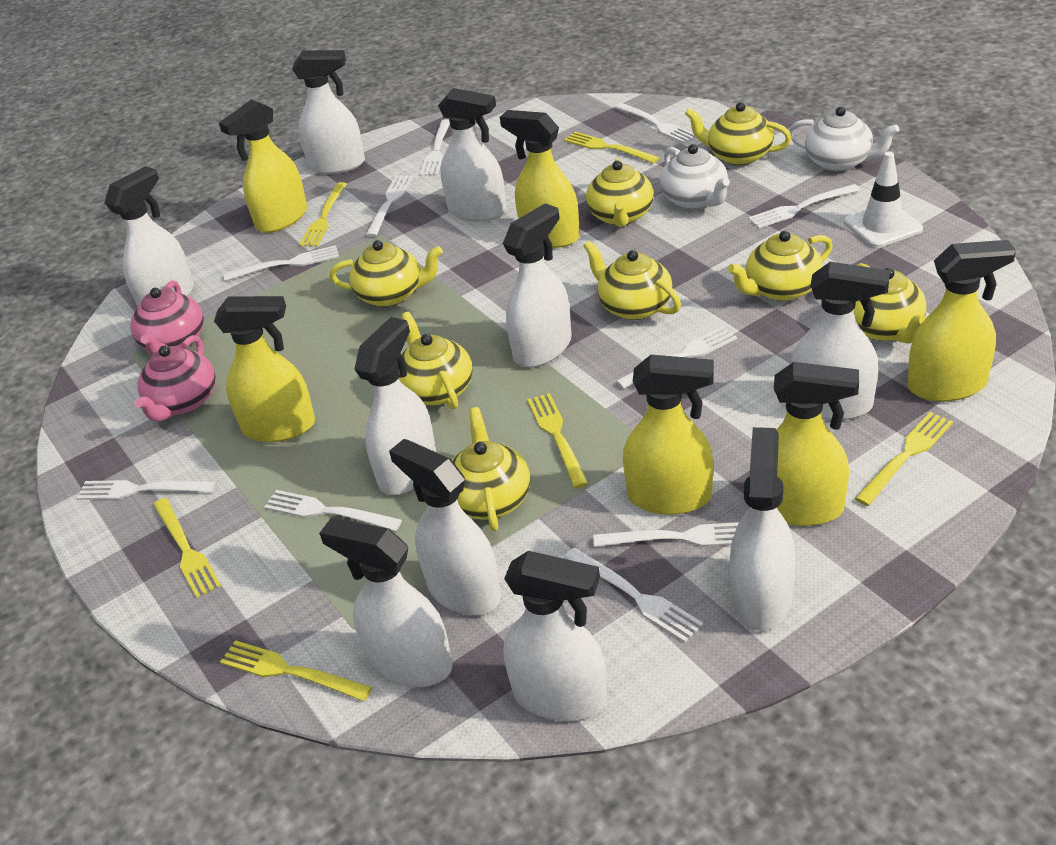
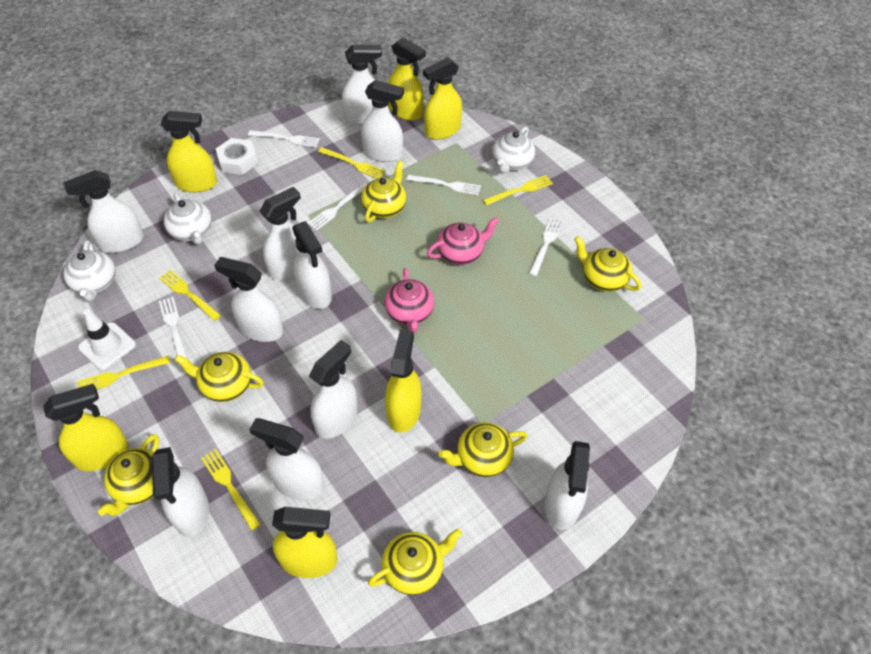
white fork: [77,480,216,500] [224,245,339,281] [264,490,402,531] [366,175,413,237] [419,119,450,176] [564,548,703,642] [593,522,739,547] [615,103,695,144] [616,326,737,389] [748,184,860,229] = 10 -> [159,297,187,366] [248,130,320,147] [307,183,367,231] [406,175,481,196] [529,218,563,277] = 5
white nut: none = 0 -> [216,138,258,175] = 1
white teapot: [660,144,730,209] [789,107,900,171] = 2 -> [64,240,116,302] [164,193,212,245] [492,126,535,173] = 3
yellow fork: [153,498,221,598] [220,640,372,701] [299,182,347,247] [527,393,589,488] [564,132,659,164] [855,412,953,506] = 6 -> [77,356,170,389] [159,270,221,321] [201,449,261,531] [318,147,386,179] [483,175,553,205] = 5
yellow teapot: [330,240,443,307] [398,312,473,410] [452,407,530,531] [583,241,681,320] [586,158,654,227] [685,102,792,166] [728,231,833,301] [854,263,927,344] = 8 -> [98,434,159,516] [175,352,264,402] [361,161,406,222] [368,529,462,595] [439,422,527,477] [574,236,641,292] = 6

